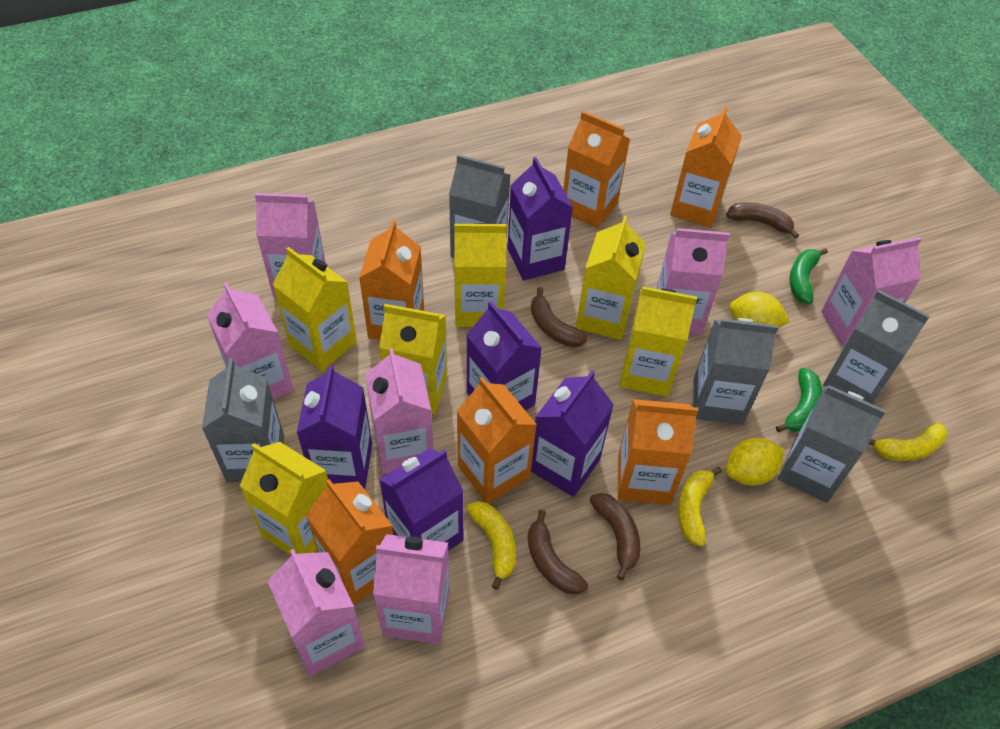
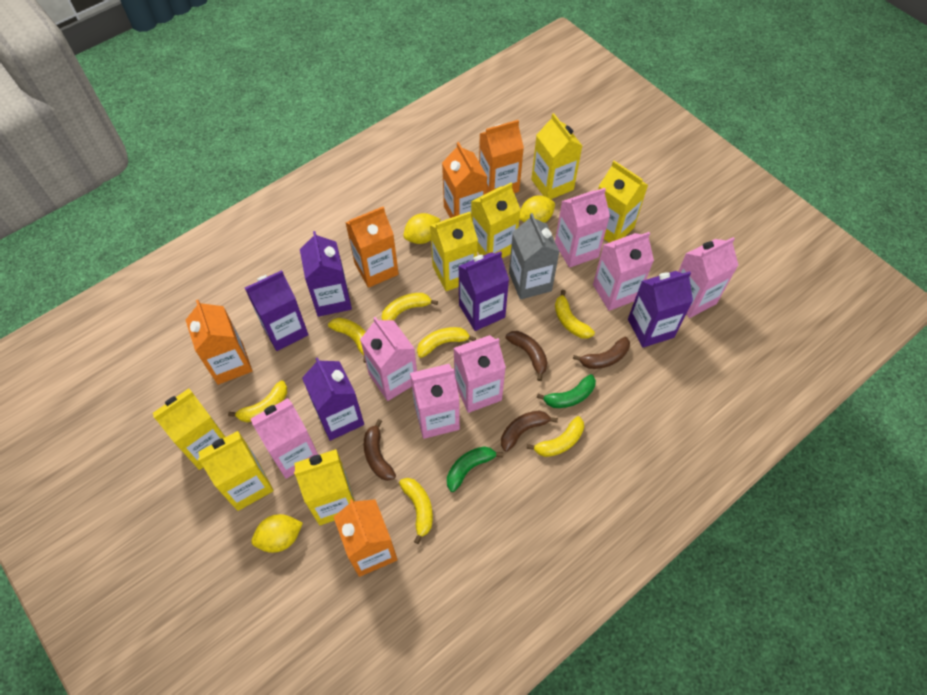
grey carton: [202,358,284,482] [449,155,510,258] [693,318,778,425] [778,385,886,503] [823,290,930,404] = 5 -> [509,213,560,300] = 1
orange carton: [306,479,393,605] [359,220,424,340] [457,377,537,504] [563,111,630,228] [617,399,698,505] [670,107,742,228] = 6 -> [186,300,253,385] [334,499,397,577] [345,206,399,288] [442,142,487,218] [479,120,524,193] = 5
yellow banana: [467,501,516,590] [678,467,722,547] [868,422,947,461] = 3 -> [228,380,287,422] [328,318,366,363] [382,293,438,320] [399,478,433,544] [417,327,476,358] [527,416,584,457] [555,290,595,339] = 7
yellow carton: [240,442,328,556] [273,247,357,371] [379,304,447,414] [454,223,507,327] [576,216,646,340] [620,287,697,397] = 6 -> [153,389,225,470] [198,431,274,511] [294,449,355,525] [430,212,478,291] [471,183,521,258] [531,113,582,199] [598,161,648,243] = 7
yellow lemon: [726,438,784,486] [729,292,790,328] = 2 -> [251,514,303,553] [403,213,440,244] [519,195,555,223] = 3

